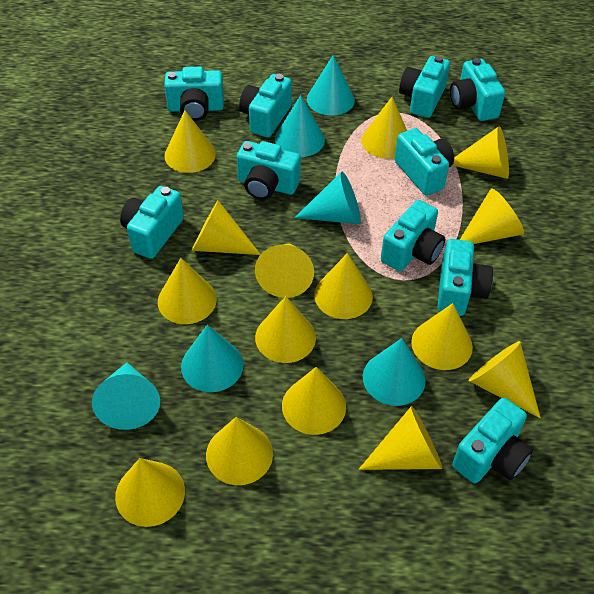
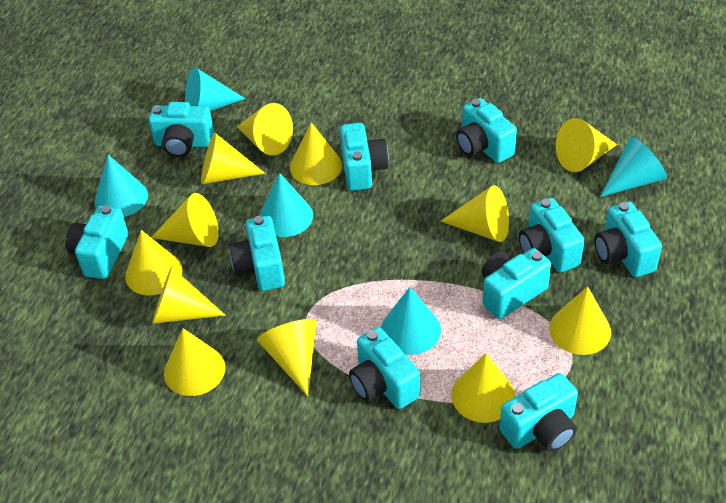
turquoise cone: [92,362,160,430] [181,325,244,392] [275,95,325,157] [294,172,361,224] [307,55,355,116] [363,338,426,406] = 6 -> [95,155,148,217] [185,67,246,111] [259,173,313,237] [381,287,441,355] [600,136,667,197] = 5
yellow cone: [115,458,185,527] [158,258,217,324] [165,110,216,173] [192,201,261,255] [206,417,273,485] [255,243,314,298] [255,296,316,363] [282,367,346,435] [314,253,373,319] [359,406,443,470] [361,97,407,159] [411,303,473,370] [452,126,509,179] [460,189,524,244] [469,341,541,418] = 15 -> [125,230,183,295] [151,193,219,247] [152,267,226,324] [164,328,226,396] [201,133,265,184] [237,103,293,156] [257,319,317,396] [290,122,342,185] [441,185,509,242] [451,353,515,423] [549,286,611,355] [556,118,617,172] = 12

